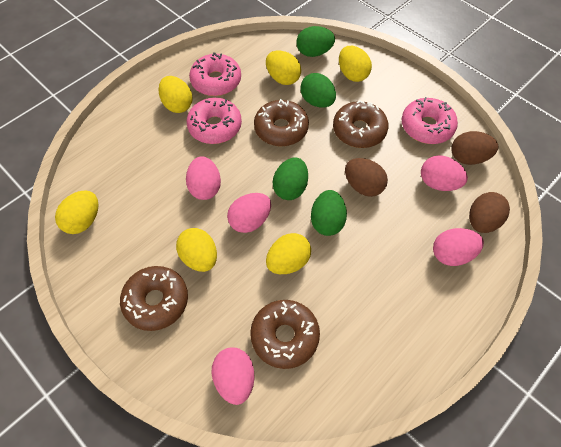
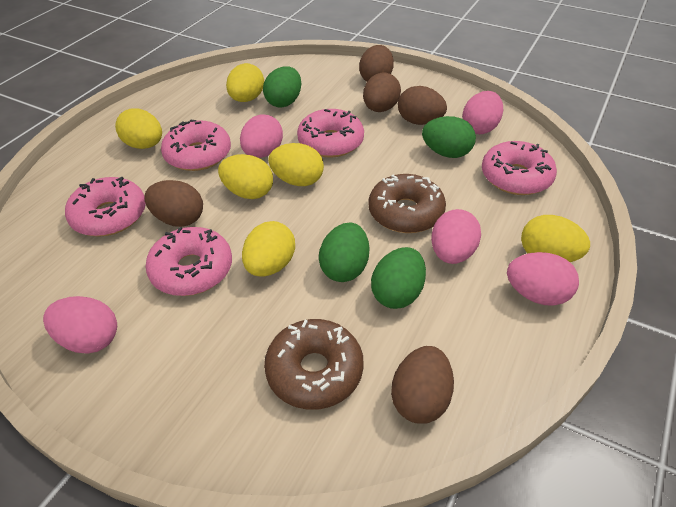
brown donut: [120,266,188,331] [250,300,320,369] [254,99,309,146] [333,100,389,148] = 4 -> [264,319,364,410] [369,174,446,233] = 2
brown egg: [345,158,388,197] [451,131,498,165] [469,192,510,233] = 3 -> [144,180,203,227] [359,45,394,82] [363,72,401,112] [391,346,454,424] [398,86,447,125] = 5
pink donut: [187,98,242,144] [189,52,241,96] [402,97,458,144] = 3 -> [65,177,146,236] [145,227,232,296] [161,120,231,171] [297,109,364,158] [482,141,557,195] = 5

